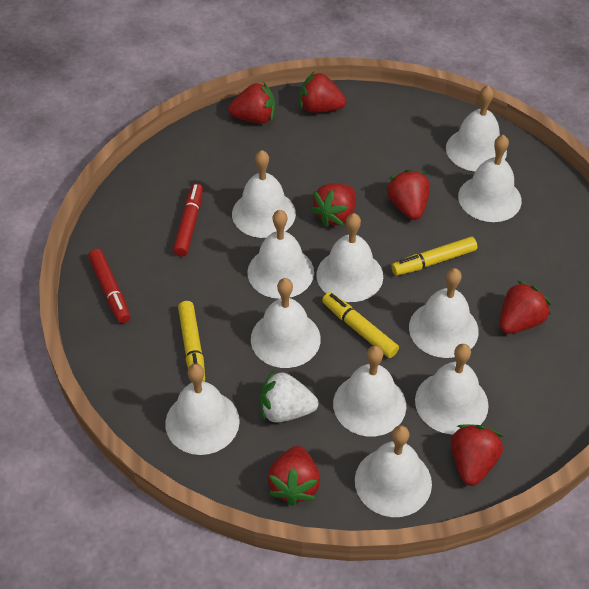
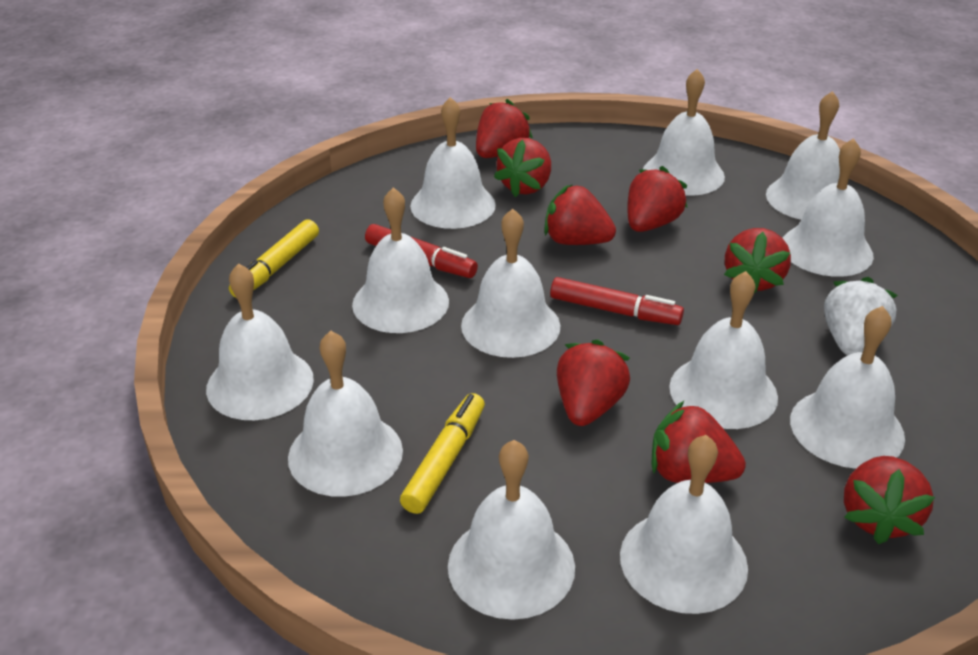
red strawberry: [228,81,275,123] [267,446,320,506] [300,71,346,113] [310,183,356,227] [386,169,430,220] [451,424,504,486] [499,281,551,334] = 7 -> [476,99,533,158] [494,138,551,197] [544,184,616,245] [557,340,630,426] [627,166,688,232] [651,401,746,483] [724,228,791,293] [844,456,935,544] = 8
white bell: [165,364,240,455] [232,150,296,238] [247,210,314,299] [251,278,321,368] [316,213,383,302] [333,346,406,436] [355,425,432,517] [409,268,479,358] [415,344,489,435] [446,85,507,172] [458,135,522,222] = 11 -> [206,263,314,420] [288,331,403,497] [352,187,449,333] [410,97,496,229] [448,440,575,620] [461,209,560,358] [620,435,748,614] [643,69,725,196] [669,271,778,429] [766,91,840,220] [783,138,874,277] [790,306,905,469] = 12
yellow marker: [178,301,205,382] [322,292,399,358] [391,236,477,276] = 3 -> [229,219,319,298] [400,393,485,514] = 2

